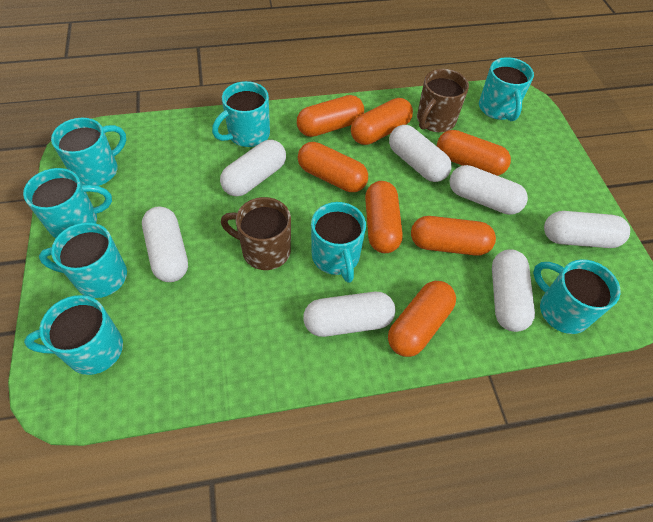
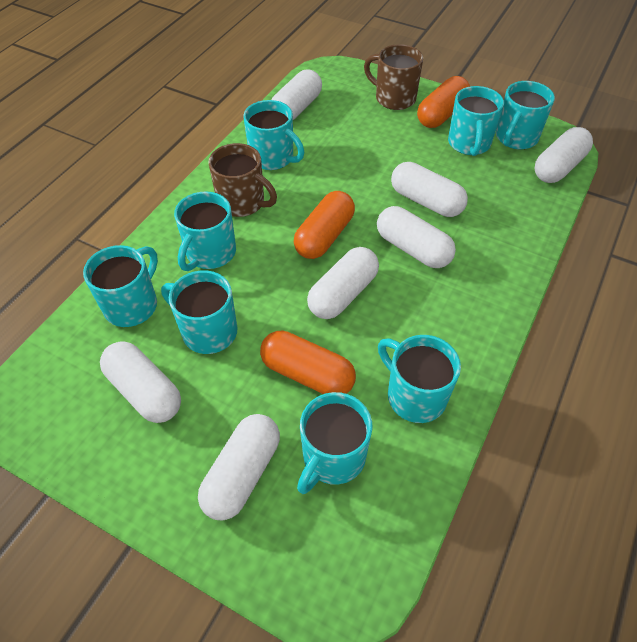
orange capsule: [297,95,364,137] [298,142,368,192] [351,98,413,145] [365,181,403,253] [388,281,456,357] [411,216,496,256] [437,130,511,176] = 7 -> [260,331,356,394] [294,191,355,259] [417,76,470,128] = 3

